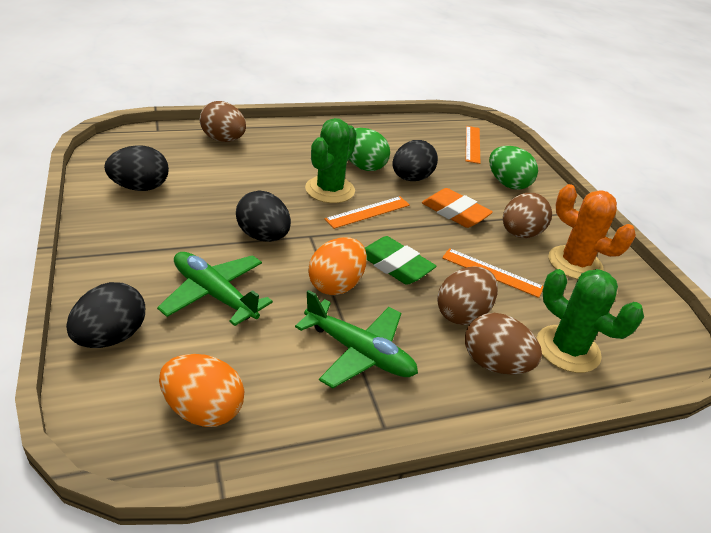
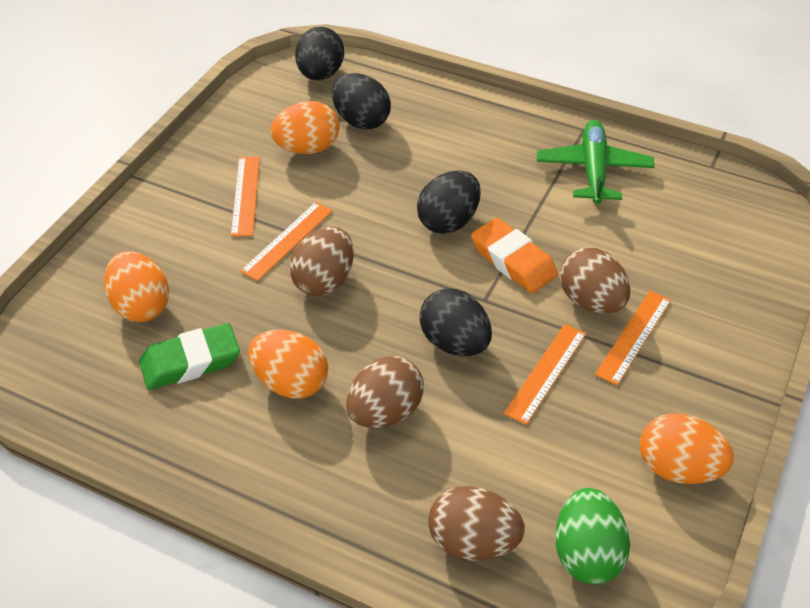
green cactus: [305,118,357,203] [537,269,644,373] = 2 -> none = 0
green egg: [349,128,390,171] [489,146,538,190] = 2 -> [555,488,630,585] = 1
green plane: [157,252,273,326] [295,290,418,388] = 2 -> [537,120,655,204] = 1
orange cactus: [548,184,636,280] = 1 -> none = 0
orange egg: [159,354,245,427] [308,237,367,295] = 2 -> [104,251,169,322] [248,329,328,399] [270,101,339,154] [640,413,734,484] = 4
orange ruler: [325,196,410,229] [442,248,543,298] [466,126,480,164] = 3 -> [231,157,260,236] [240,202,333,281] [504,324,586,425] [595,291,671,385] = 4

